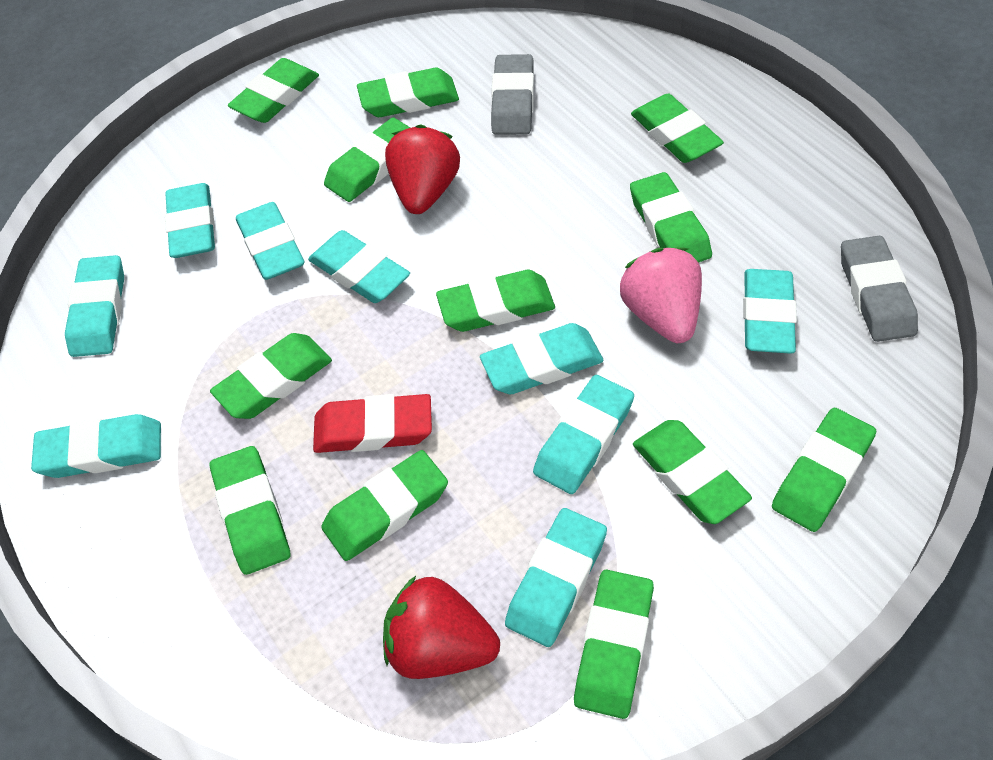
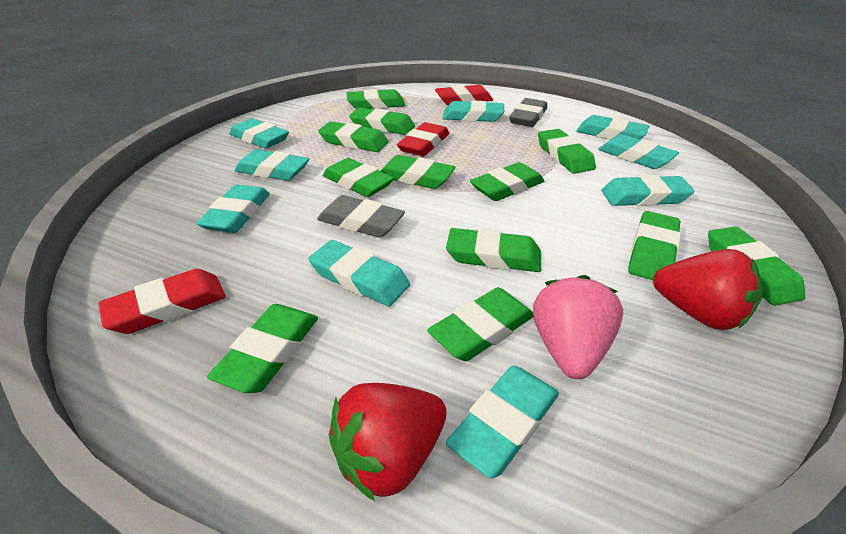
red eraser: [313,394,432,453] = 1 -> [99,269,226,334] [397,122,449,156] [435,85,493,105] = 3

